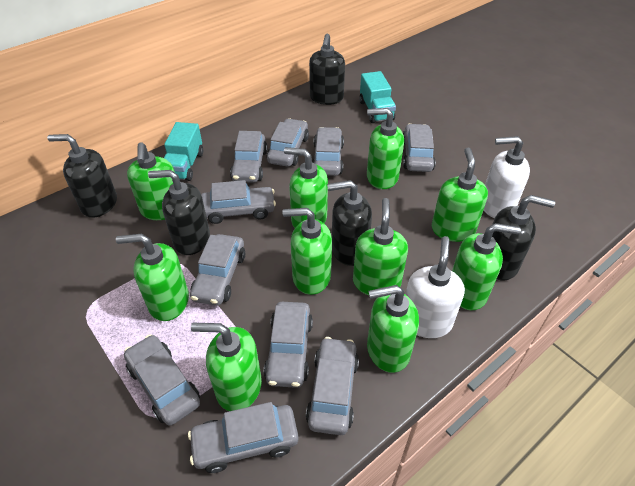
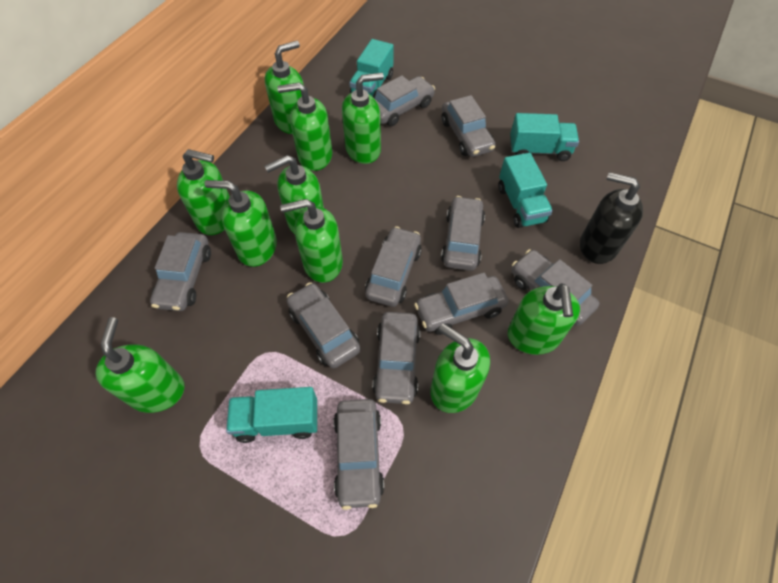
black soap dispenser: [47,134,117,218] [148,170,210,255] [309,34,345,105] [327,180,372,266] [492,195,555,281] = 5 -> [580,172,643,264] = 1
turquoise truck: [164,122,203,181] [359,71,396,123] = 2 -> [226,387,317,443] [349,39,394,99] [498,153,553,228] [510,113,579,161] = 4
white soap dispenser: [406,236,465,338] [484,136,530,218] = 2 -> none = 0

